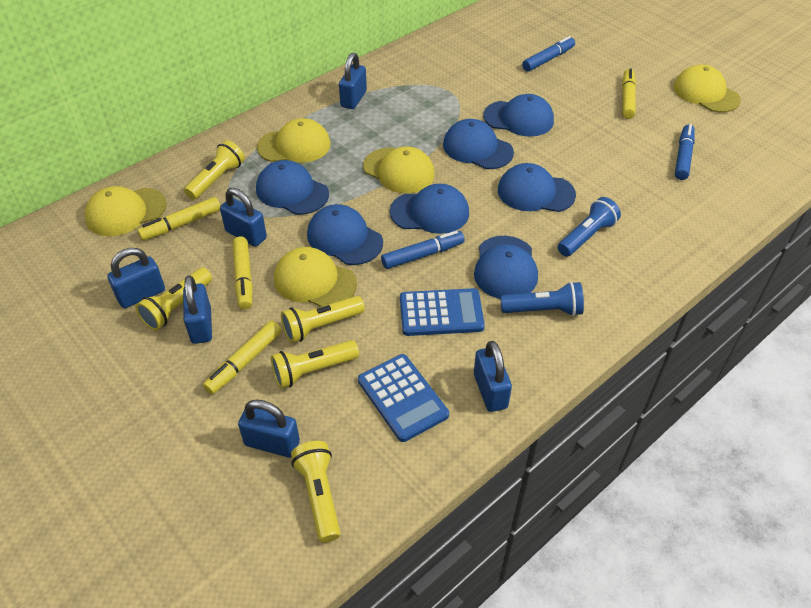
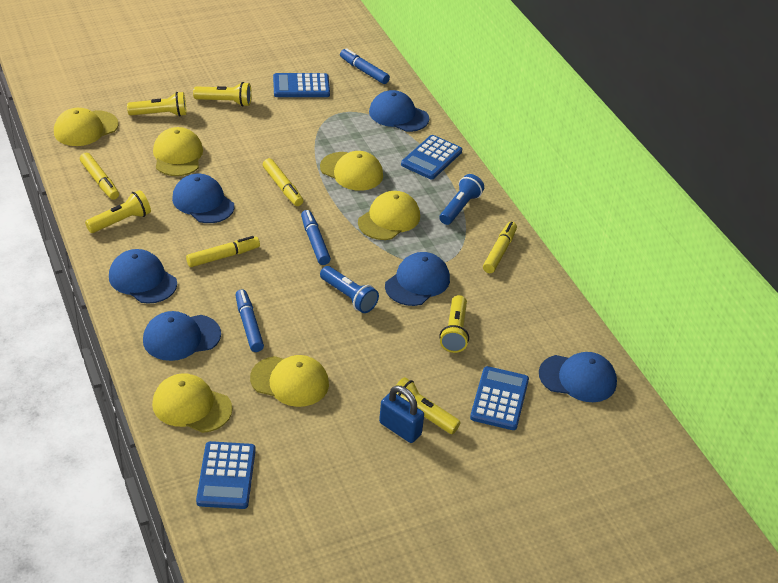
blue calculator: [358,354,449,442] [400,288,485,336] = 2 -> [196,441,256,509] [273,73,330,97] [401,135,462,179] [470,366,529,430] = 4
blue cap: [256,160,329,215] [307,204,383,265] [390,184,469,234] [443,119,514,169] [474,236,538,299] [483,94,554,137] [498,163,576,212] = 7 -> [109,249,177,304] [143,311,221,361] [172,174,234,223] [369,90,429,132] [385,252,450,306] [539,352,617,402] = 6
blue padlock: [107,248,165,308] [183,276,212,344] [220,188,267,247] [238,400,300,458] [339,53,367,109] [474,341,512,412] = 6 -> [379,385,424,443] = 1
yellow cap: [85,186,167,236] [257,118,331,163] [274,247,357,307] [363,146,435,193] [674,65,741,112] = 5 -> [54,108,119,146] [152,373,232,433] [153,127,203,176] [250,355,329,407] [320,151,383,191] [358,191,420,240] = 6

